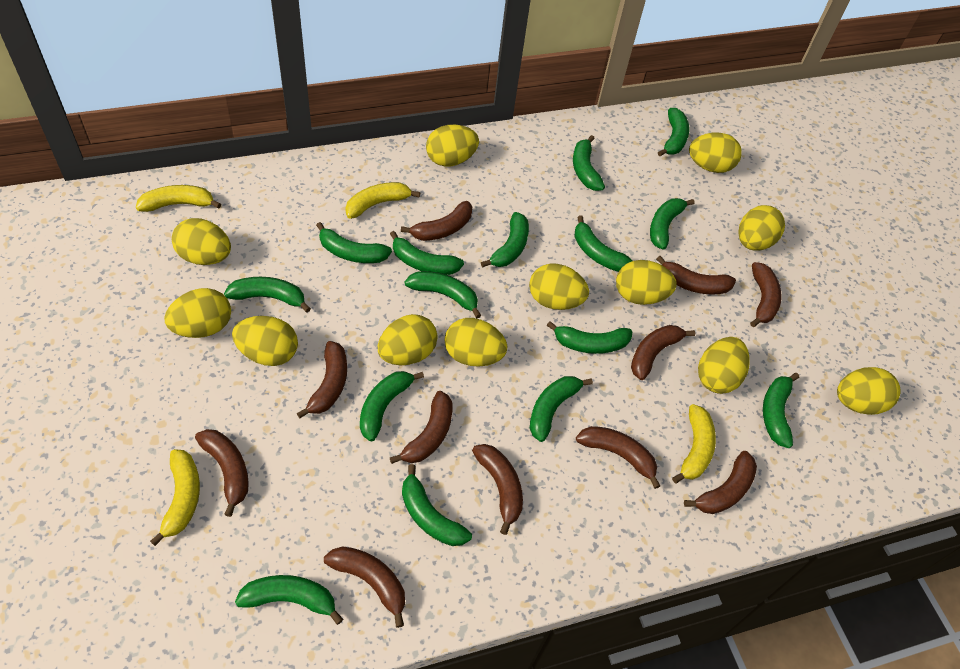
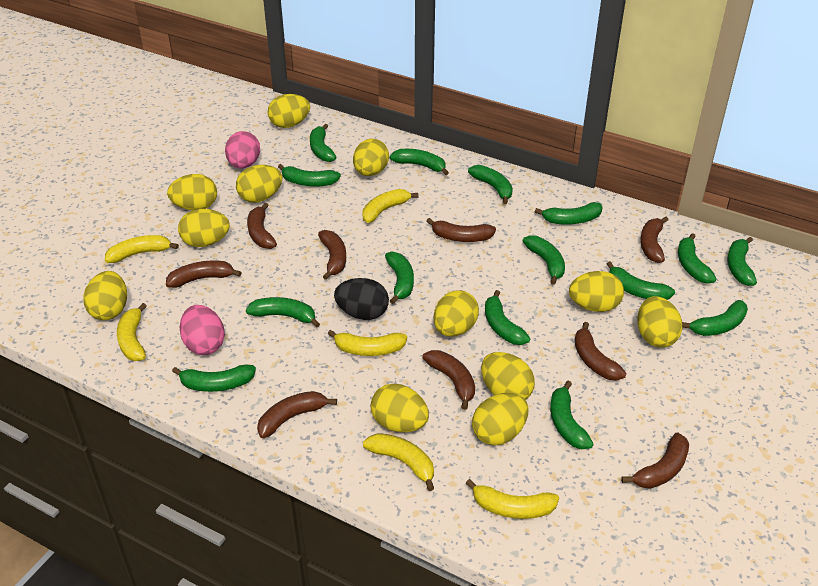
black egg: none = 0 -> [334,278,389,320] = 1
brown banana: [195,429,249,517] [297,341,347,418] [324,546,405,628] [389,391,453,464] [401,201,472,241] [472,444,523,535] [576,426,660,489] [631,325,695,380] [656,256,736,295] [684,451,757,514] [750,262,781,327] = 11 -> [166,261,242,288] [247,203,277,249] [257,391,337,438] [318,230,346,280] [422,350,475,410] [426,218,496,242] [575,322,626,381] [621,432,689,489] [640,217,669,263] = 9
pink egg: none = 0 -> [179,305,225,355] [225,131,260,169] = 2
yellow banana: [136,185,221,212] [150,449,200,546] [345,182,420,219] [672,404,716,483] = 4 -> [105,235,179,263] [117,303,147,361] [328,330,407,356] [362,189,418,223] [363,433,434,491] [466,479,559,519] = 6

